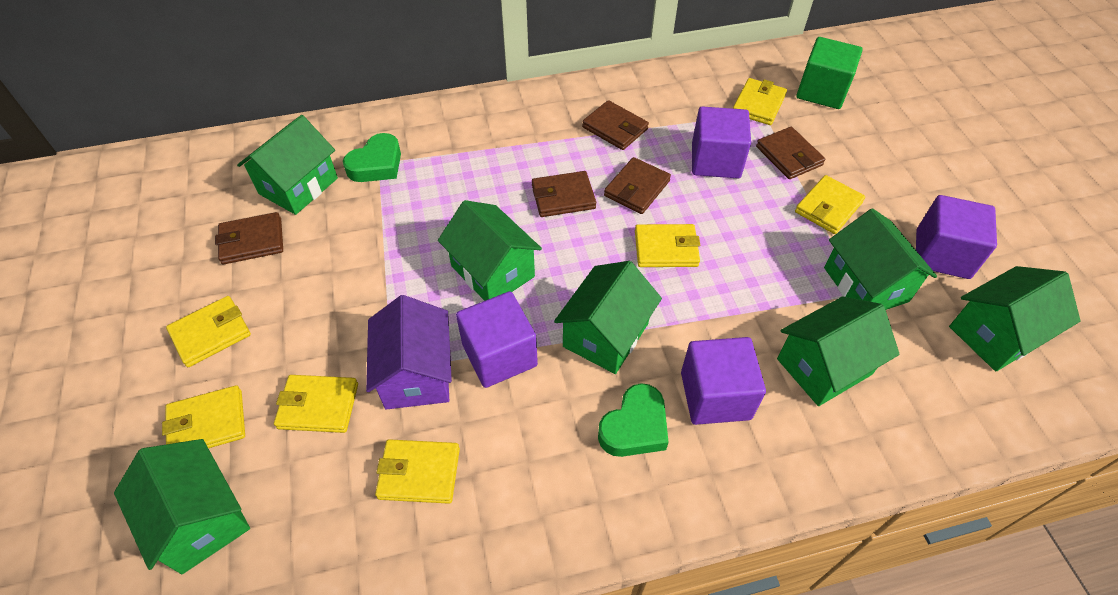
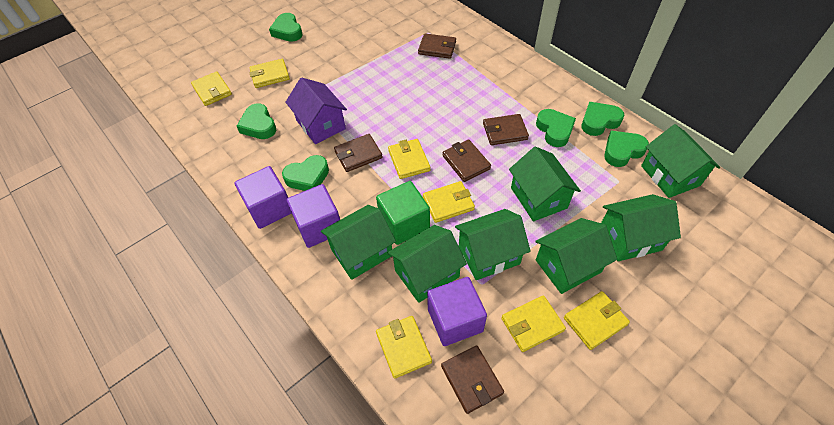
green heart: [343,133,401,182] [598,383,669,457] = 2 -> [237,103,276,139] [269,13,302,42] [282,155,329,191] [536,109,576,147] [581,102,624,136] [604,131,649,167] = 6
purple cube: [456,291,538,388] [681,337,766,425] [692,106,751,178] [916,195,997,279] = 4 -> [234,166,292,229] [287,184,340,248] [427,277,487,346] = 3

